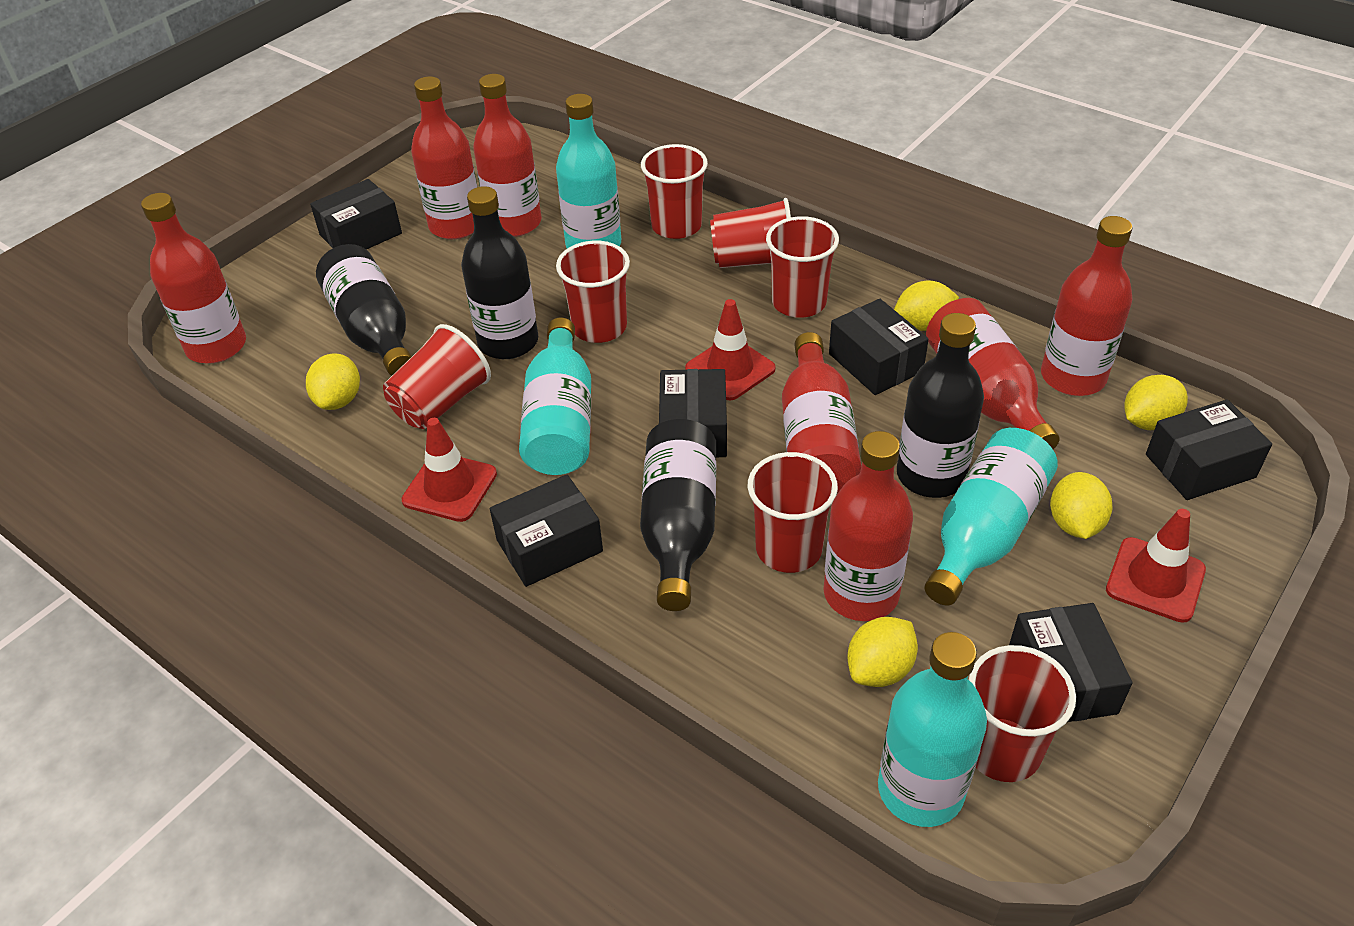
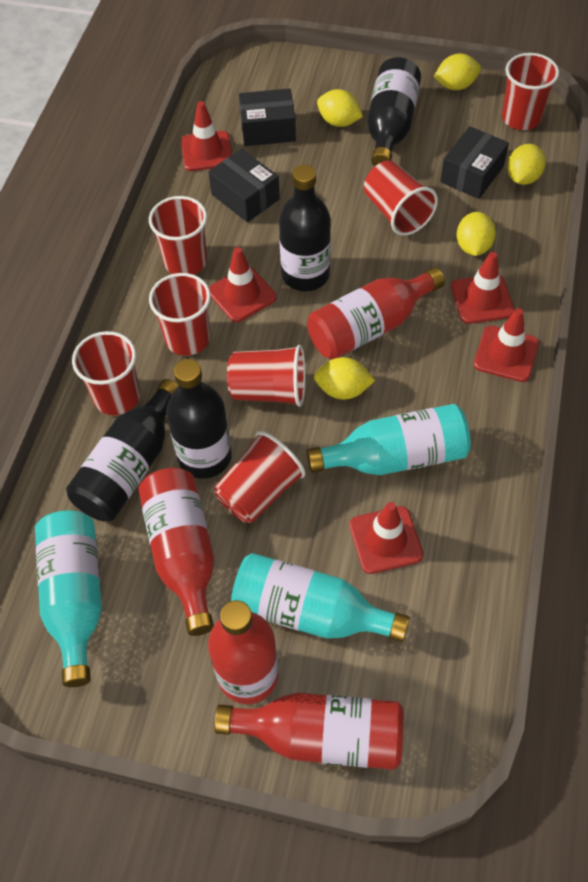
black box: [310,179,402,250] [490,474,603,587] [659,369,727,457] [829,299,929,395] [1009,603,1132,722] [1146,399,1272,500] = 6 -> [208,149,280,222] [239,88,296,146] [440,126,509,199] = 3
red bottle: [141,193,246,364] [411,76,477,239] [473,74,542,237] [782,332,861,493] [823,431,913,621] [926,298,1060,449] [1041,216,1133,396] = 7 -> [138,468,214,636] [208,600,279,704] [214,693,404,770] [307,267,445,360] = 4
red traffic cone: [401,418,497,522] [685,299,776,400] [1106,509,1206,623] = 3 -> [181,101,232,171] [209,247,277,322] [349,502,423,574] [451,252,515,324] [474,308,539,382] = 5
turquoise bottle: [519,318,591,475] [556,94,621,249] [878,632,987,827] [925,428,1058,606] = 4 -> [35,510,102,687] [231,553,410,642] [307,404,471,475] = 3

